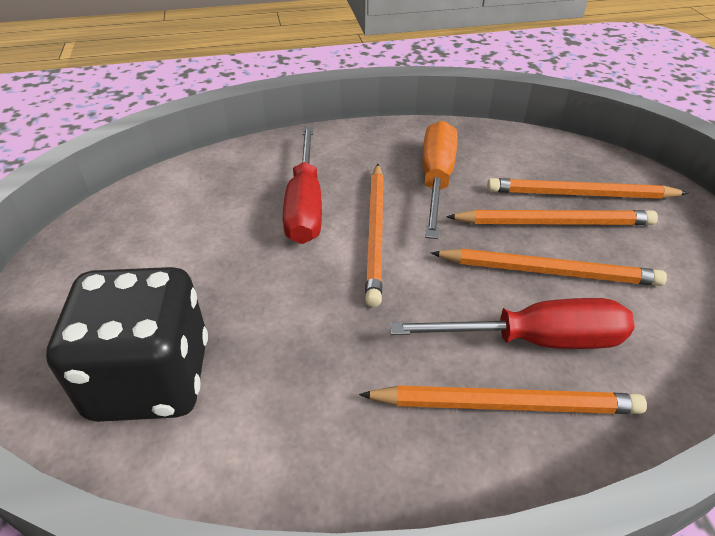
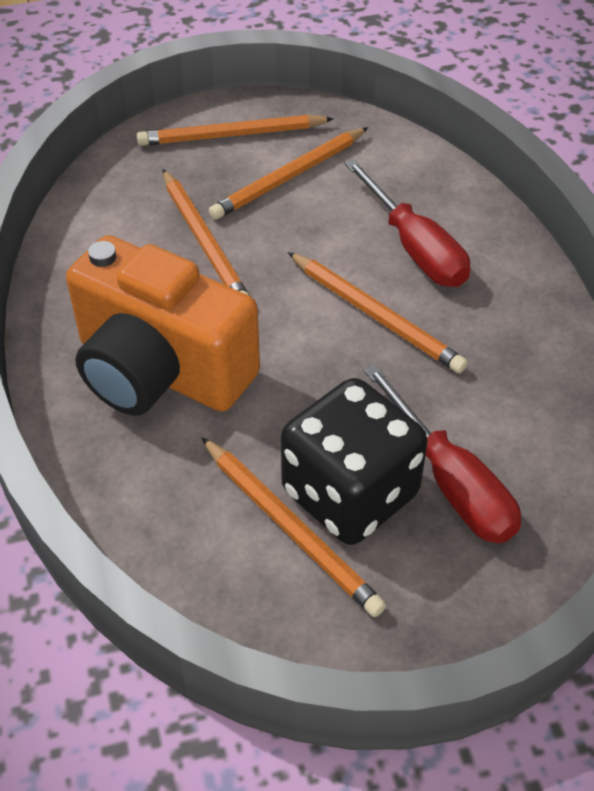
orange camera: none = 0 -> [66,235,260,416] = 1
orange screwdriver: [423,121,458,239] = 1 -> none = 0

